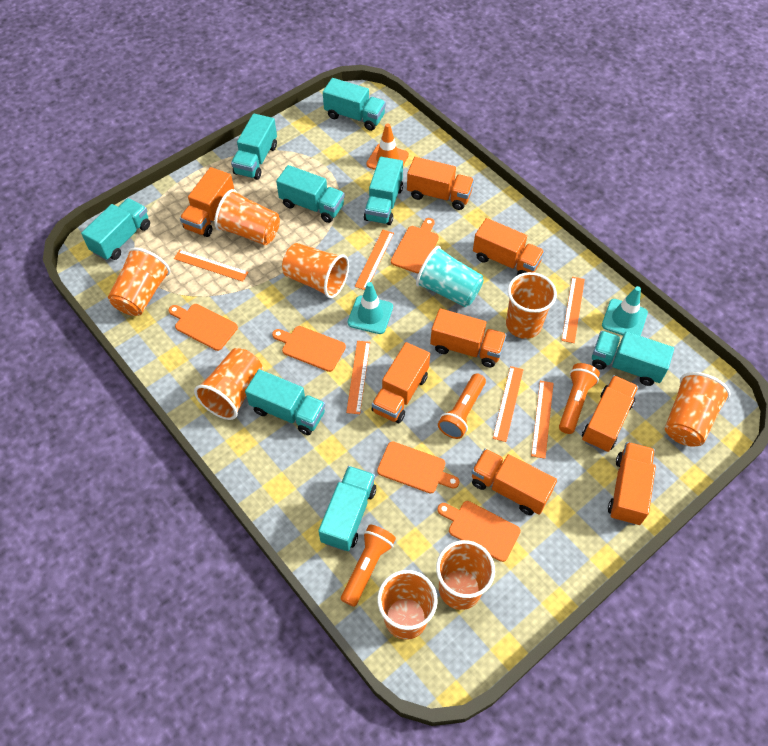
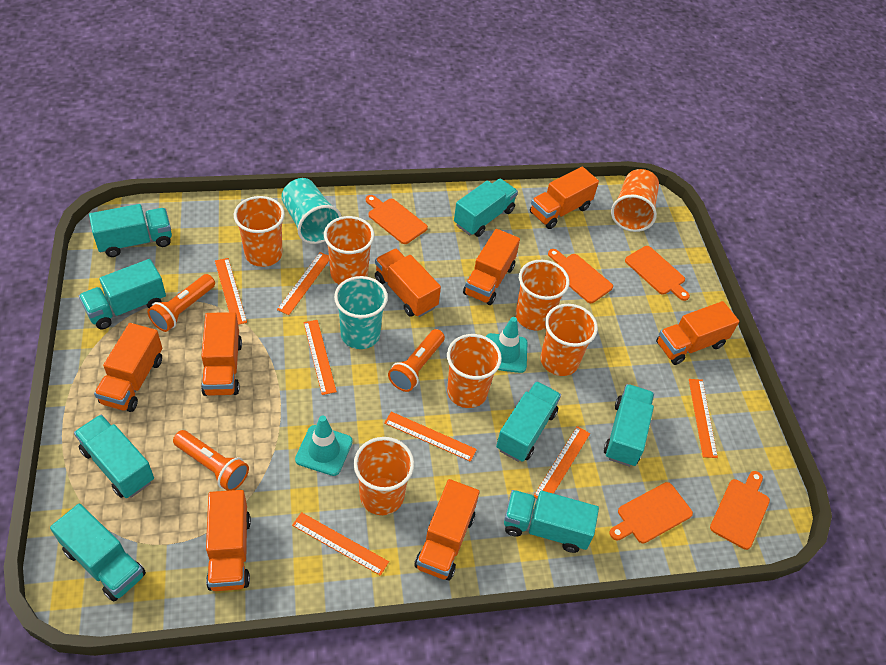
orange cup: [108,248,170,316] [194,348,263,420] [214,189,280,245] [282,243,349,298] [377,570,438,640] [436,540,495,610] [506,272,557,339] [665,372,730,447] = 8 -> [234,196,285,267] [324,216,374,285] [354,437,414,515] [447,334,502,408] [516,260,569,331] [541,304,598,376] [611,169,659,232] = 7
orange ruler: [174,250,249,282] [346,341,370,414] [355,230,394,290] [493,366,523,442] [531,381,554,459] [561,277,585,343] = 6 -> [215,258,247,325] [277,252,329,315] [292,512,389,576] [304,320,337,395] [385,412,477,462] [534,426,590,499] [689,379,718,458] = 7
orange traffic cone: [366,123,409,170] = 1 -> none = 0
turquoise cup: [416,246,484,307] = 1 -> [281,178,342,244] [334,276,388,349] = 2

